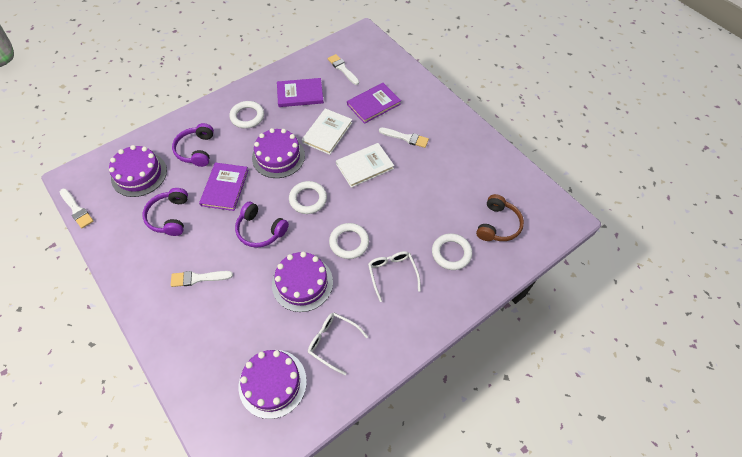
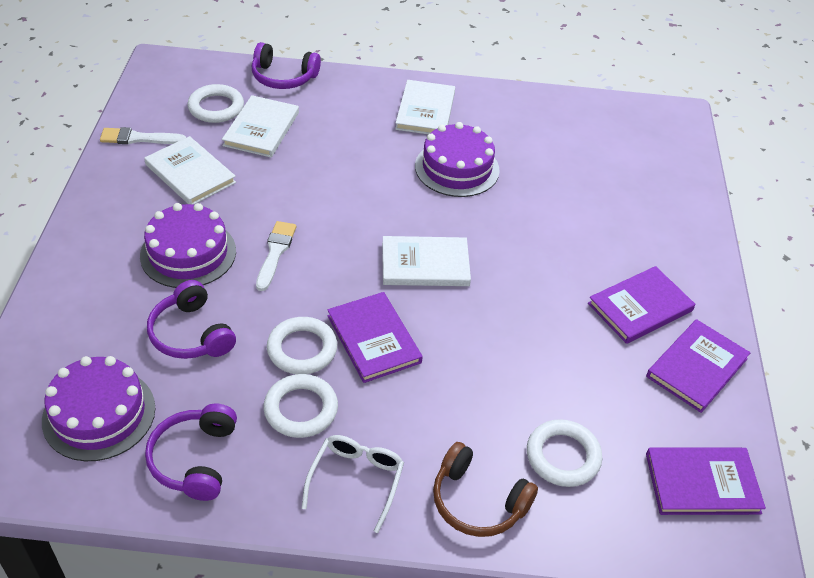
purple book: [199,163,248,211] [277,78,324,107] [347,83,401,124] = 3 -> [327,292,423,383] [588,266,695,344] [646,319,750,413] [646,448,766,515] = 4
purple cake: [109,145,167,197] [239,350,307,419] [252,128,305,178] [272,252,333,312] = 4 -> [42,356,155,461] [140,203,236,288] [415,122,500,197] = 3
white book: [302,108,352,155] [336,143,394,188] = 2 -> [144,136,236,205] [222,95,299,157] [382,236,471,286] [395,80,455,134] = 4
white brush: [60,189,94,228] [171,271,233,287] [328,54,359,85] [379,127,429,148] = 4 -> [100,127,186,144] [256,221,296,291] = 2
white glasses: [308,313,368,375] [368,251,421,302] = 2 -> [301,435,404,533] = 1

